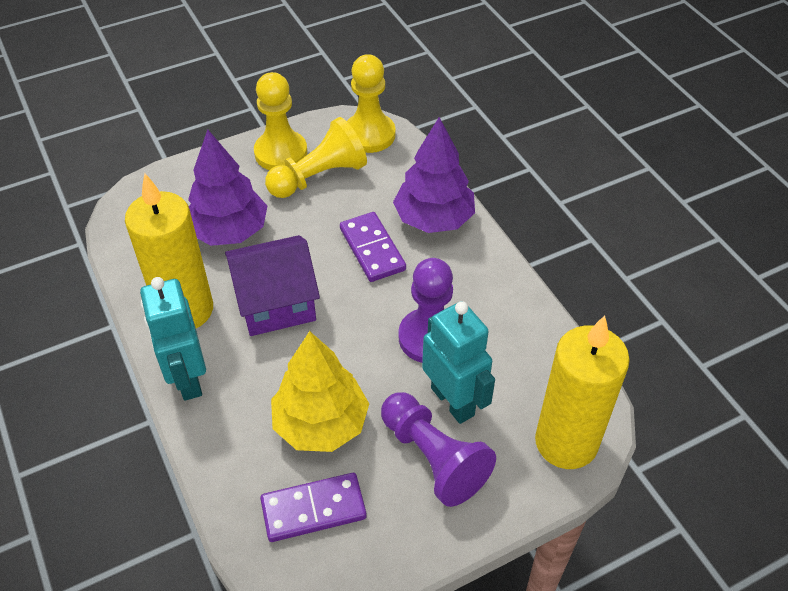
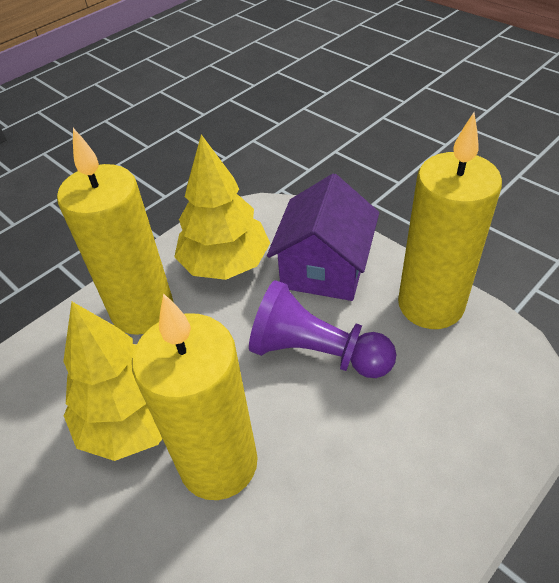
purple domino: [260,473,367,542] [340,212,406,282] = 2 -> none = 0
purple pawn: [381,392,496,507] [399,258,453,363] = 2 -> [249,280,397,378] = 1
purple tree: [188,130,267,246] [393,117,475,233] = 2 -> none = 0
turquoise robot: [140,277,206,401] [422,301,495,424] = 2 -> none = 0
yellow candle: [125,173,213,328] [535,316,630,469] = 2 -> [57,128,174,335] [132,293,258,500] [398,112,502,329] = 3
yellow pawn: [254,72,307,170] [265,117,367,198] [347,54,395,153] = 3 -> none = 0
yellow tree: [271,331,369,452] = 1 -> [63,302,162,461] [174,134,270,280] = 2

